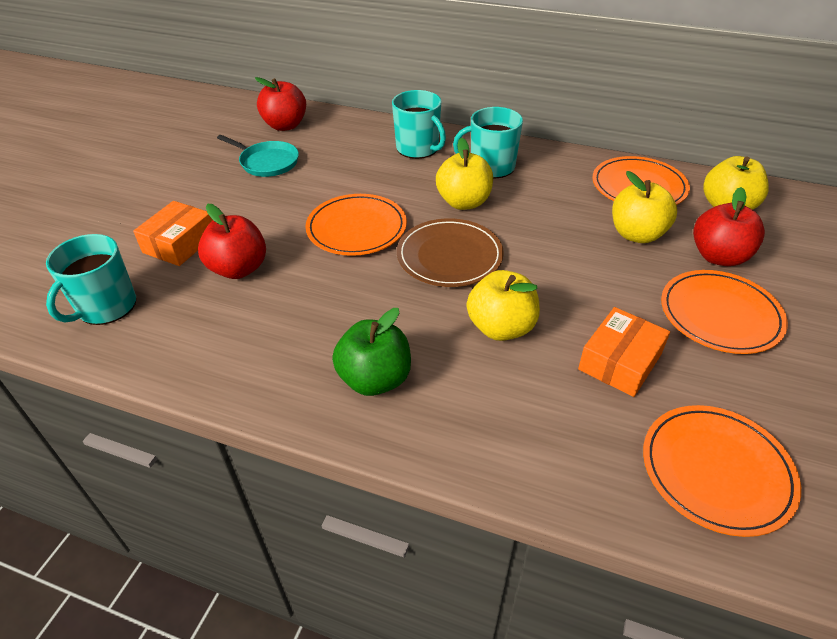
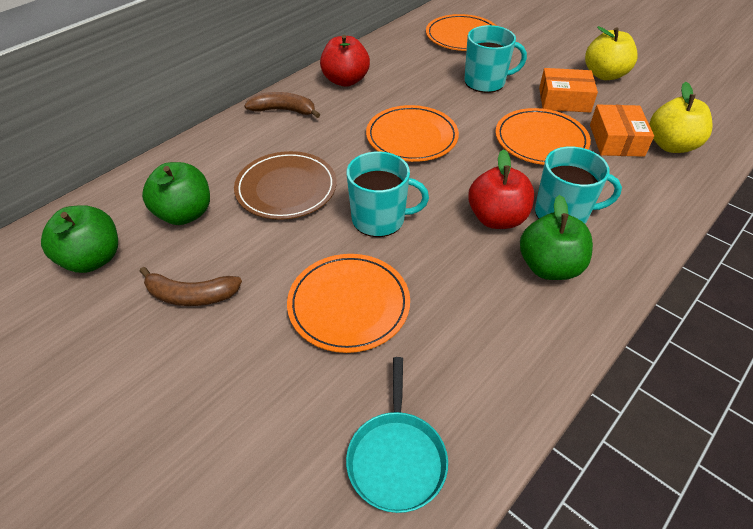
brown banana: none = 0 -> [140,267,242,306] [244,92,320,118] = 2
green apple: [332,308,411,396] = 1 -> [41,205,118,273] [142,162,210,225] [520,195,593,280] = 3
red apple: [198,204,266,279] [255,77,306,131] [693,187,765,266] = 3 -> [320,35,370,87] [468,149,534,229] = 2
yellow apple: [436,138,493,210] [467,270,540,341] [612,171,677,243] [703,156,769,210] = 4 -> [585,26,638,80] [649,82,712,153] = 2

